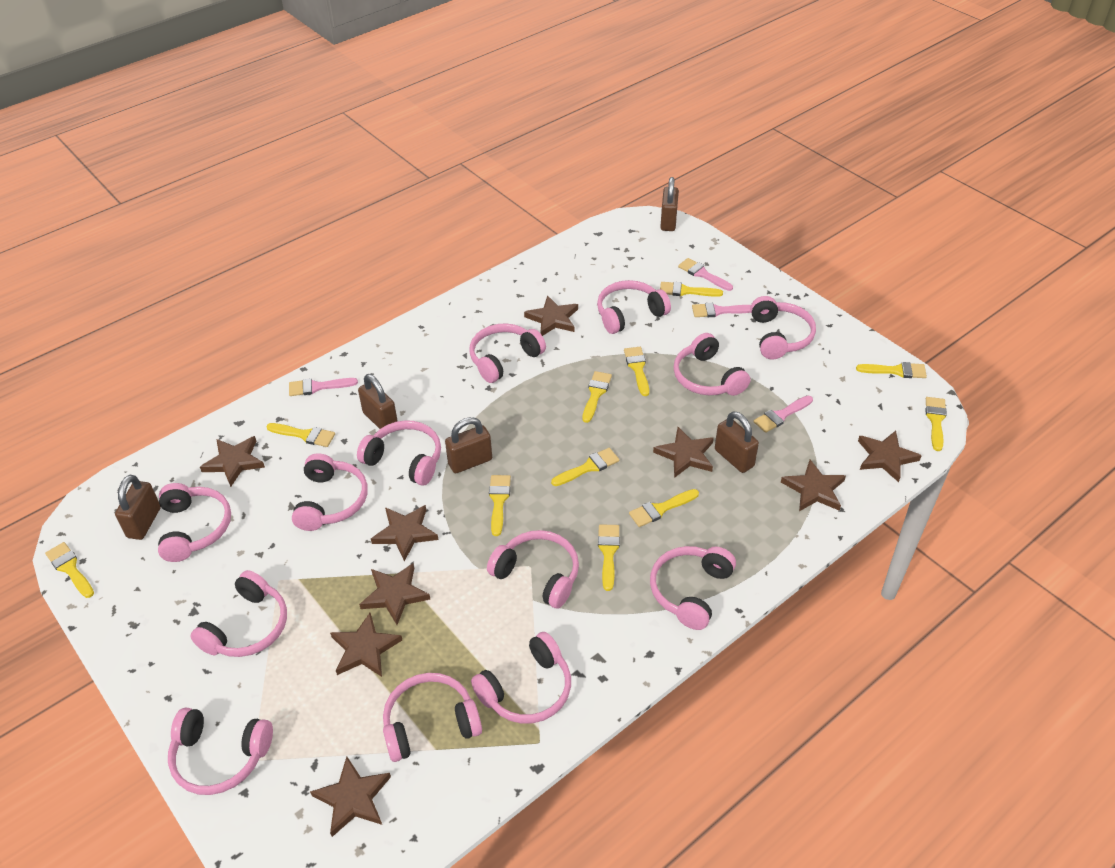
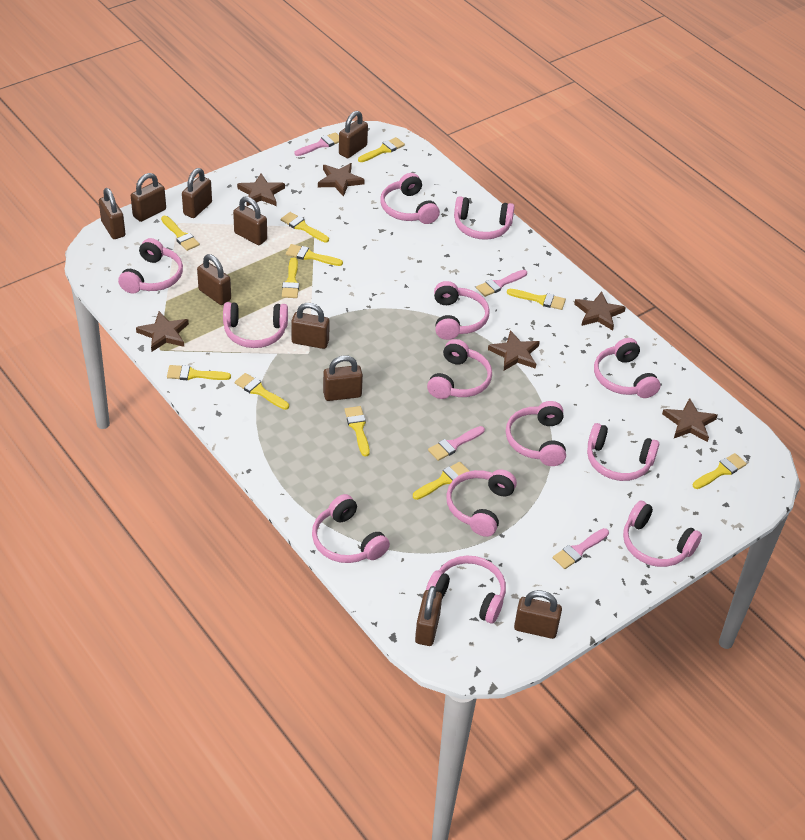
brown padlock: [115,475,161,540] [358,374,398,429] [445,417,492,473] [660,177,679,231] [715,411,759,473] = 5 -> [99,188,125,239] [131,173,166,222] [182,168,212,218] [197,254,231,305] [233,196,267,245] [291,303,330,349] [323,355,363,401] [339,111,368,158] [415,586,442,646] [514,590,562,639] = 10
brown star: [200,436,265,487] [310,757,391,837] [330,613,402,677] [359,563,430,625] [371,505,438,562] [524,295,578,336] [653,427,714,478] [781,460,846,511] [858,431,922,482] = 9 -> [136,311,189,352] [237,174,285,206] [318,163,365,197] [488,330,540,371] [574,291,626,330] [662,398,718,442] = 6

